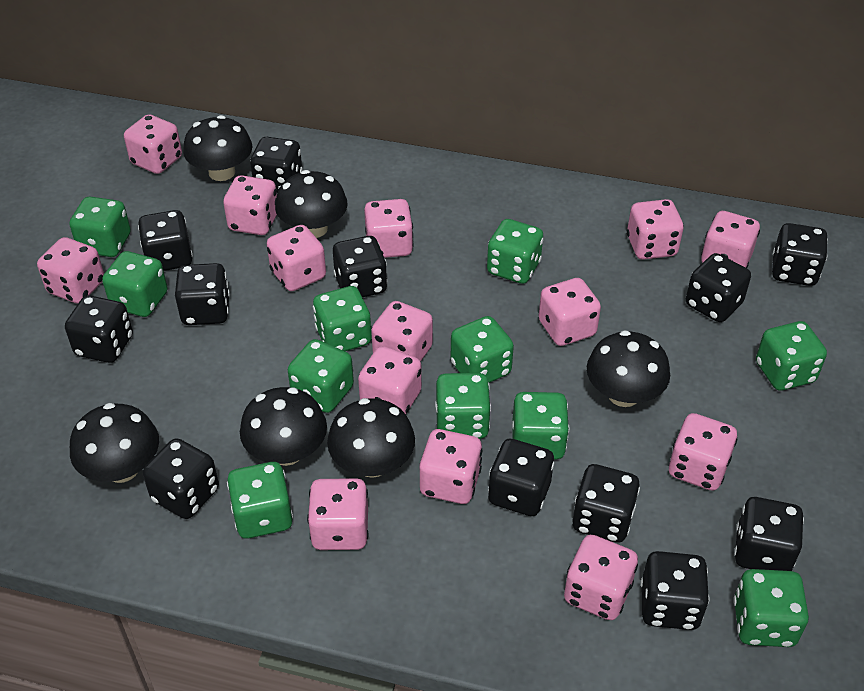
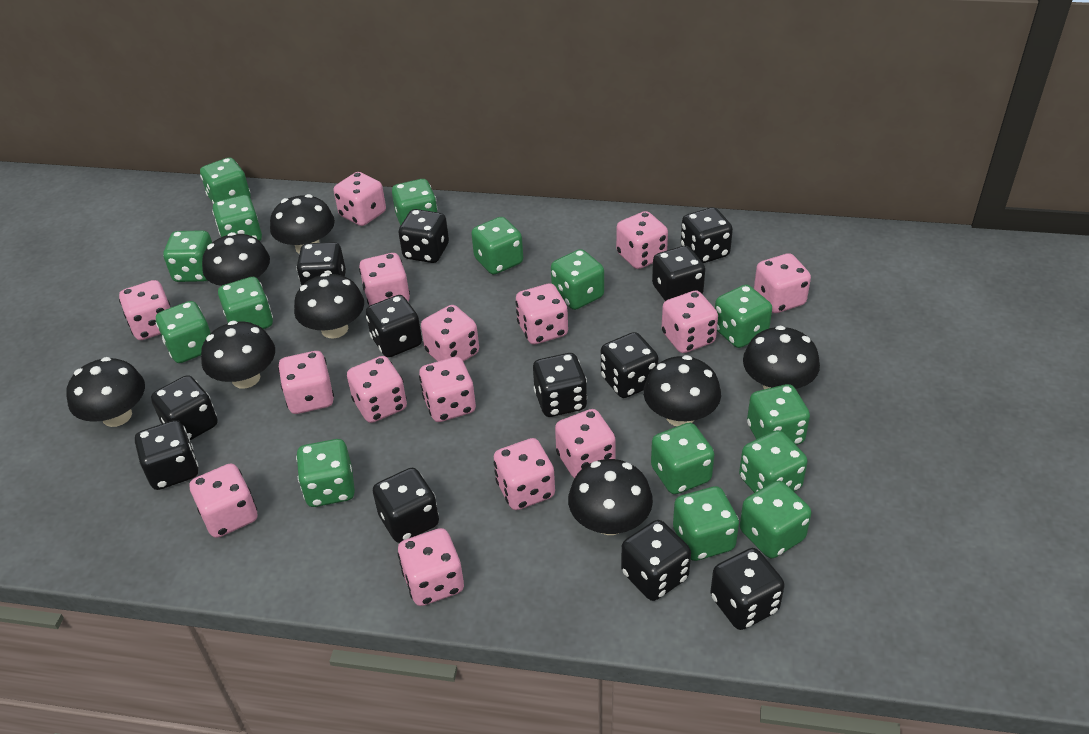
black mushroom: [70,403,159,483] [183,115,253,181] [240,387,327,466] [275,170,348,238] [327,398,415,478] [587,330,670,407] = 6 -> [66,357,145,427] [201,321,275,388] [202,232,270,286] [270,194,335,253] [294,273,364,339] [568,459,653,535] [643,355,721,426] [743,326,820,389] = 8
green dice: [70,197,131,257] [102,251,168,317] [227,462,293,539] [288,339,354,413] [313,286,372,351] [435,373,491,439] [451,316,514,383] [487,219,543,284] [512,392,569,459] [733,569,809,647] [756,321,827,391] = 11 -> [156,301,211,363] [163,230,212,282] [200,157,251,204] [212,195,262,241] [218,277,273,329] [296,439,355,507] [392,179,438,226] [471,217,523,274] [551,249,604,310] [651,423,715,494] [673,486,739,561] [715,285,772,348] [739,430,808,493] [740,480,811,558] [747,384,810,445] = 15
pink dice: [37,237,104,303] [124,114,182,174] [223,175,277,235] [267,225,326,291] [307,478,369,550] [358,346,422,414] [364,199,413,258] [371,301,433,362] [420,429,482,504] [539,278,601,346] [564,535,638,620] [627,199,684,260] [669,413,737,491] [701,211,760,268] = 14 -> [119,280,170,340] [190,463,257,538] [278,351,334,414] [334,172,386,226] [347,356,407,423] [359,253,410,306] [398,528,464,606] [419,357,476,422] [421,305,479,362] [494,438,555,510] [515,283,568,344] [555,409,616,478] [616,211,668,269] [662,291,718,353] [754,253,811,313] = 15

